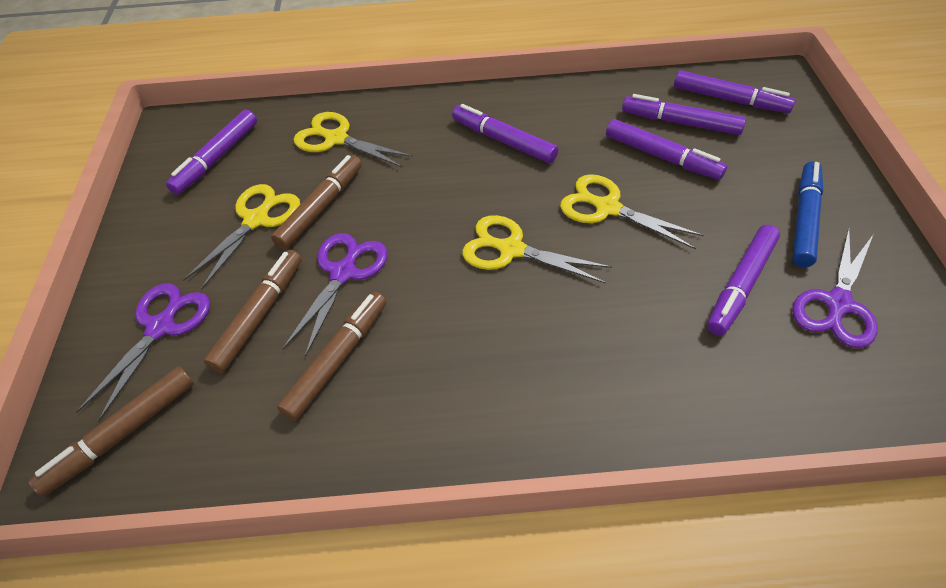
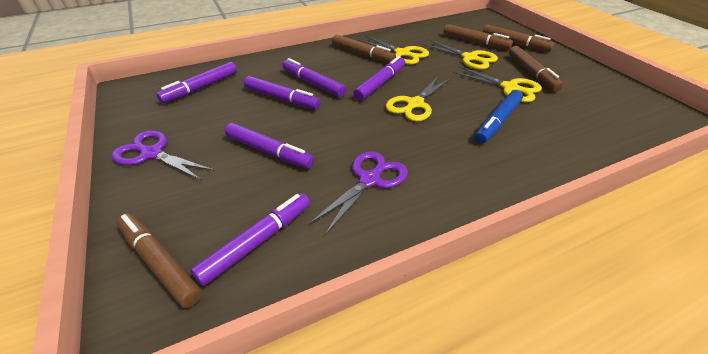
brown marker: [28,367,194,497] [203,250,302,373] [271,155,362,250] [277,291,386,421] = 4 -> [117,213,202,308] [332,34,396,63] [443,24,513,50] [483,24,554,52] [509,46,563,92] = 5
purple scissors: [76,283,210,421] [282,233,388,357] [792,228,877,348] = 3 -> [111,131,215,181] [309,151,408,235] = 2

